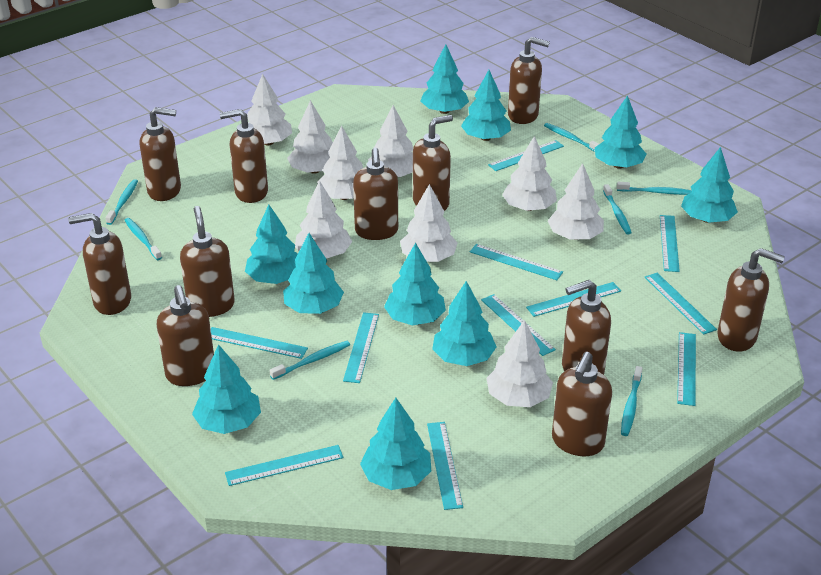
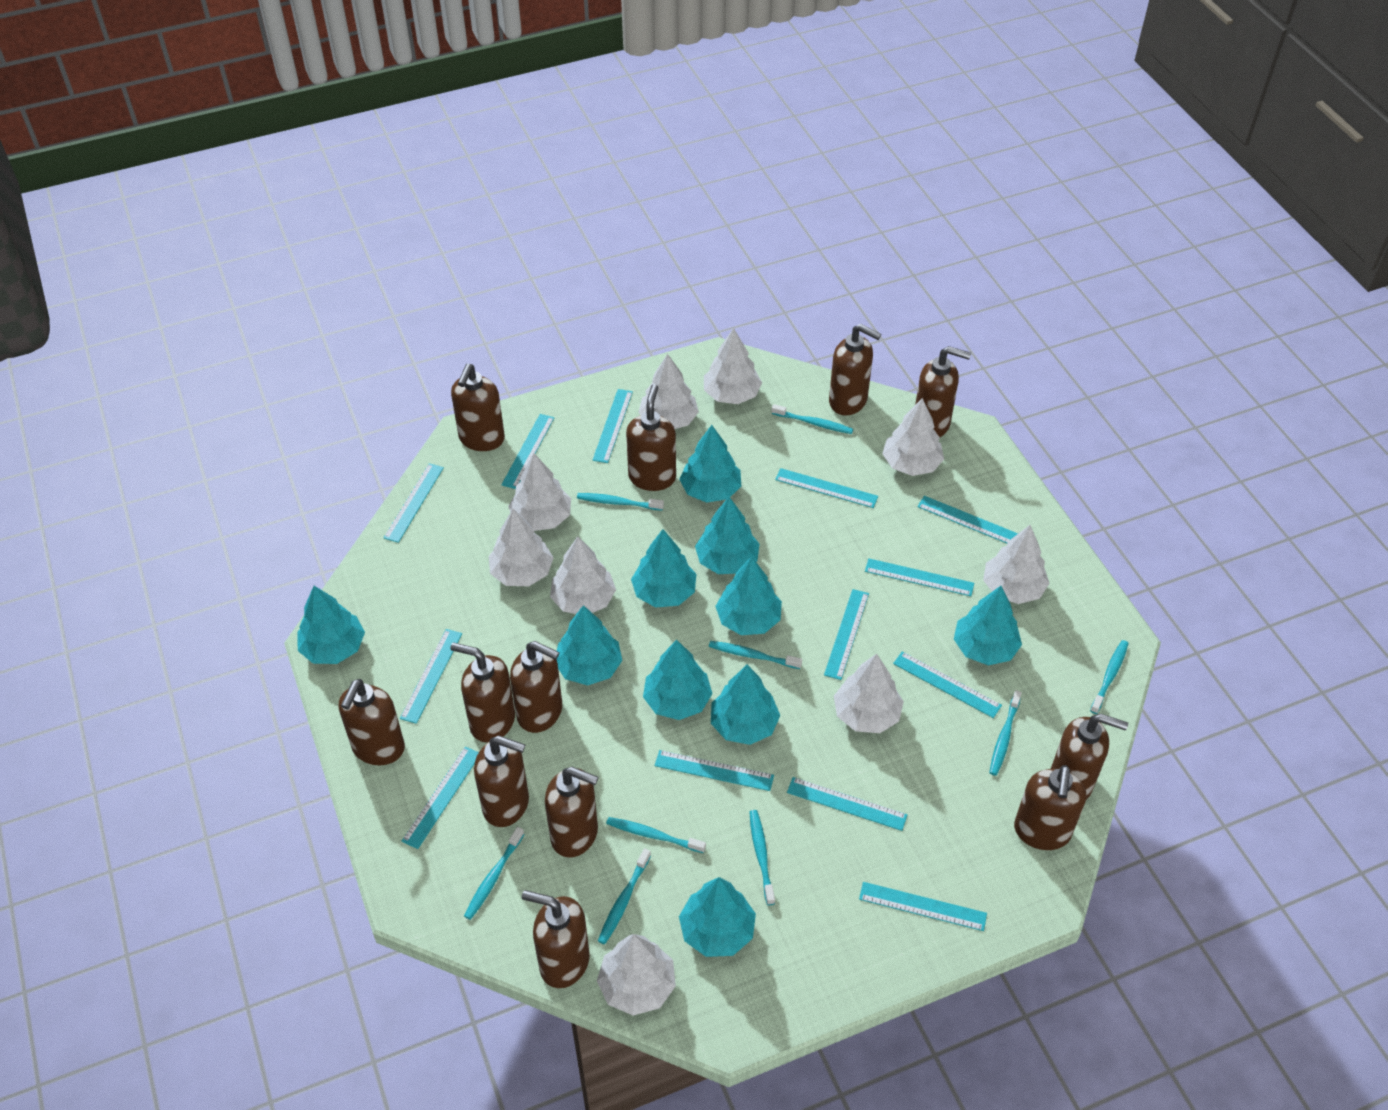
brown soap dispenser: [68,213,131,315] [140,107,181,201] [157,285,214,386] [180,206,235,317] [220,109,268,203] [353,148,398,240] [413,115,453,211] [508,37,550,124] [552,352,612,456] [562,280,611,375] [717,248,785,352] = 11 -> [339,679,405,765] [450,643,515,743] [451,364,505,451] [474,736,529,827] [510,641,562,733] [522,890,590,988] [545,767,598,858] [626,384,676,491] [829,324,881,415] [915,346,971,437] [1014,765,1086,850] [1051,714,1128,800] = 12
turquoise ruler: [211,327,308,359] [225,445,343,486] [343,312,379,383] [427,422,463,510] [470,244,563,280] [481,294,556,356] [488,140,564,171] [526,282,621,317] [645,273,717,335] [660,215,680,272] [677,332,696,406] = 11 -> [384,463,444,543] [400,629,462,724] [402,746,479,849] [501,414,554,489] [592,389,633,463] [655,750,774,791] [775,468,878,508] [787,777,907,831] [824,589,869,680] [859,882,987,931] [865,558,974,596] [893,651,1002,718] [917,496,1018,543] = 13
turquoise toothbrush: [106,179,138,225] [124,218,162,260] [270,341,350,380] [544,123,599,152] [603,184,632,234] [617,182,692,195] [621,366,642,436] = 7 -> [464,827,524,920] [577,493,664,511] [598,848,651,944] [606,817,706,853] [709,641,802,669] [749,810,775,905] [772,404,853,434] [989,690,1022,776] [1090,640,1129,714] = 9

